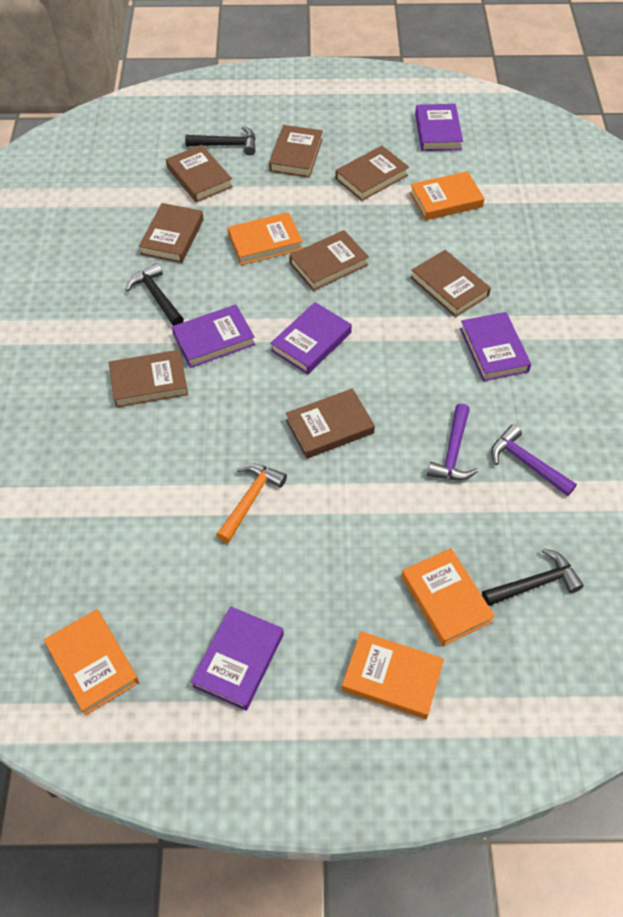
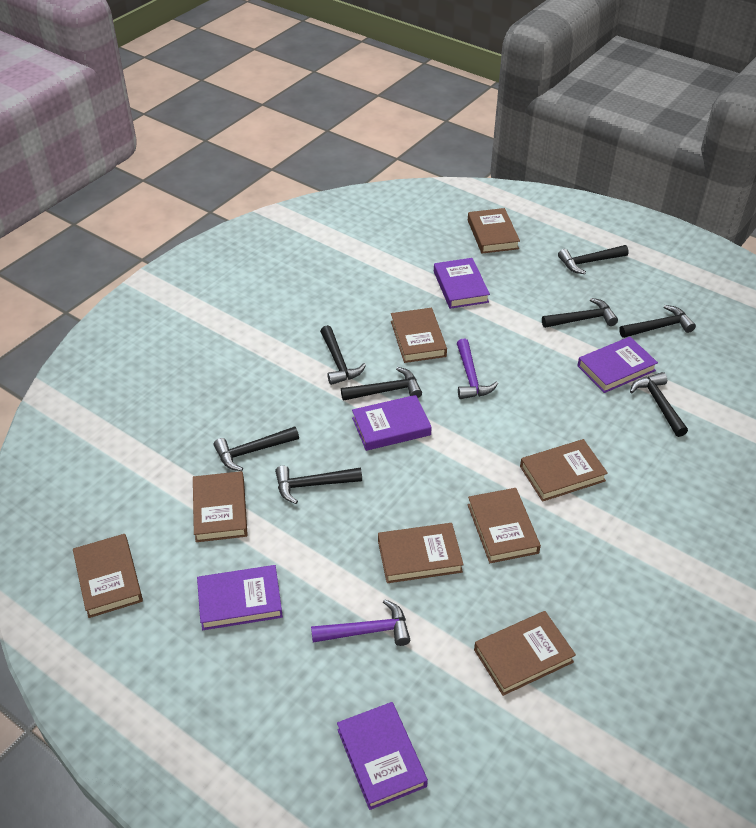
black hammer: [126,263,184,326] [185,126,256,155] [482,548,584,606] = 3 -> [214,426,299,471] [275,466,362,504] [320,325,366,385] [341,367,422,401] [542,298,618,328] [558,245,629,274] [619,305,696,338] [630,372,688,437] = 8
orange book: [44,609,139,715] [228,212,303,265] [342,631,444,719] [401,548,495,646] [409,171,485,221] = 5 -> none = 0
orange hammer: [216,463,287,543] = 1 -> none = 0

